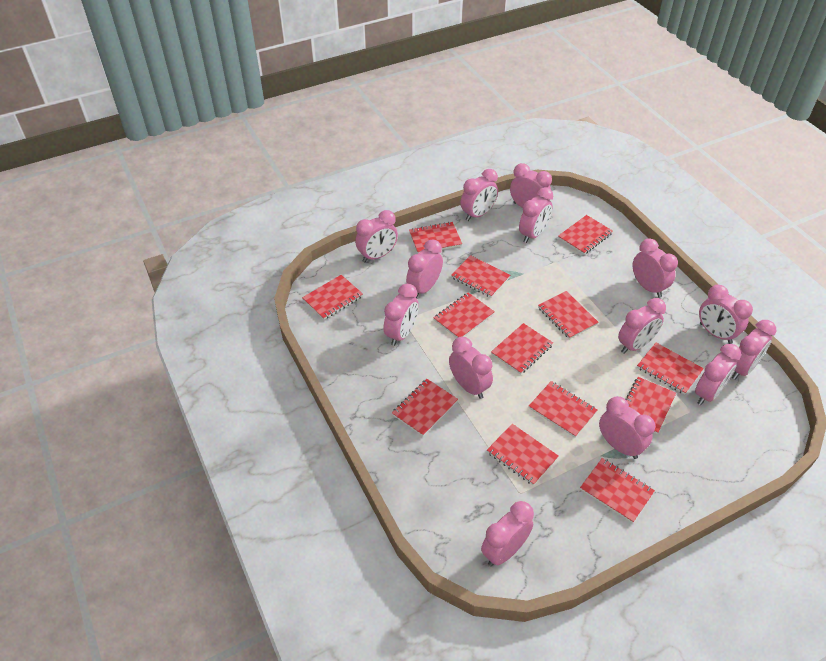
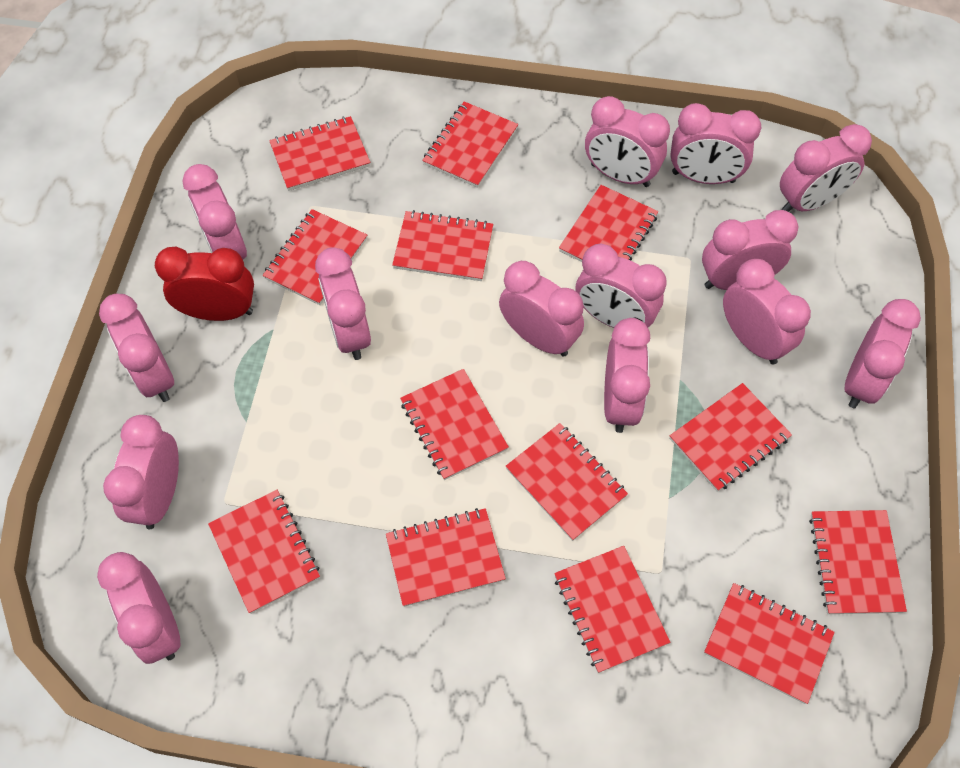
red clock: none = 0 -> [155,247,254,321] = 1

